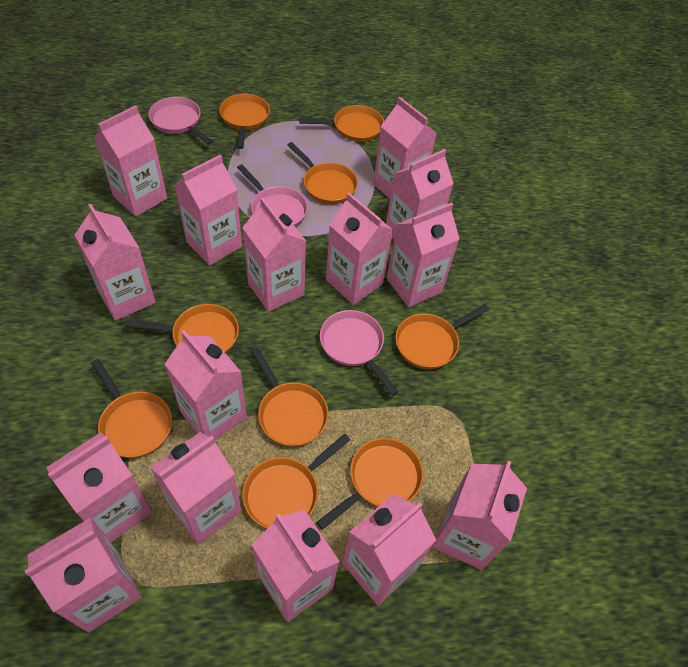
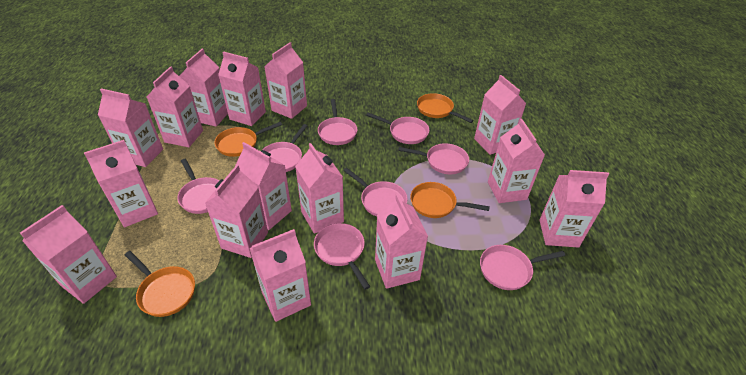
orange pan: [91,359,172,458] [125,304,239,354] [219,94,270,149] [242,434,350,528] [251,347,329,447] [287,142,358,204] [299,105,384,142] [316,438,423,530] [396,304,489,369] = 9 -> [125,251,195,317] [214,122,282,157] [410,182,490,218] [417,93,474,123] = 4
pink pan: [148,97,213,145] [237,164,308,227] [320,310,398,396] = 3 -> [177,159,220,214] [262,124,308,172] [314,223,370,290] [318,99,357,145] [343,168,408,217] [366,113,429,144] [398,143,469,174] [480,245,566,290] = 8

